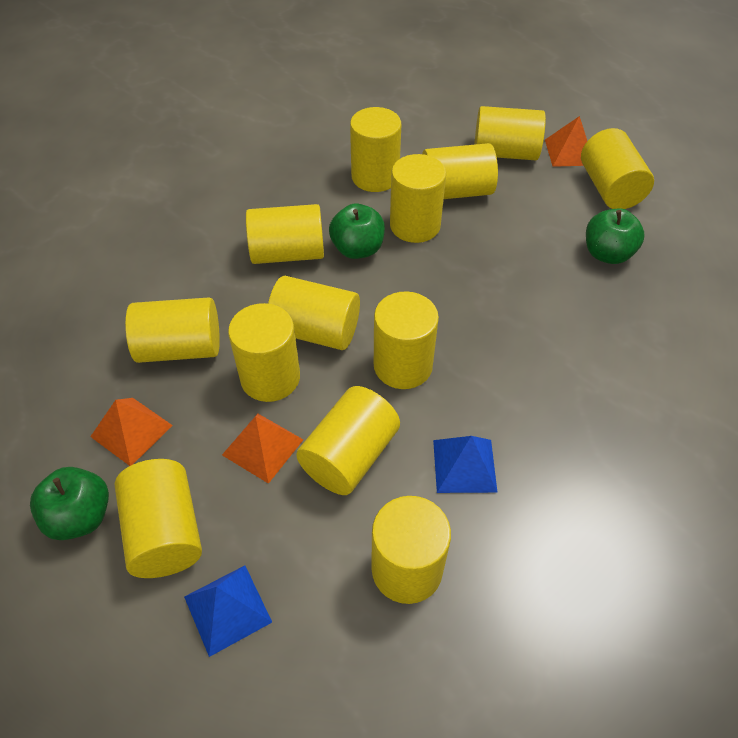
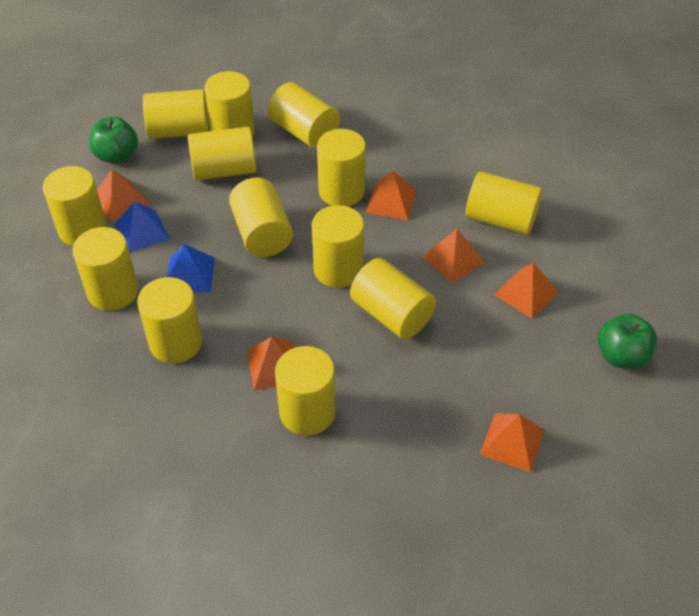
green apple: [30,467,109,540] [329,204,385,259] [586,208,645,264] = 3 -> [89,117,138,164] [598,313,657,369] = 2
orange pyramid: [90,398,173,466] [222,414,303,484] [545,116,587,167] = 3 -> [97,170,149,222] [247,337,296,390] [366,171,417,220] [422,229,485,283] [480,413,545,473] [494,263,558,319] = 6

